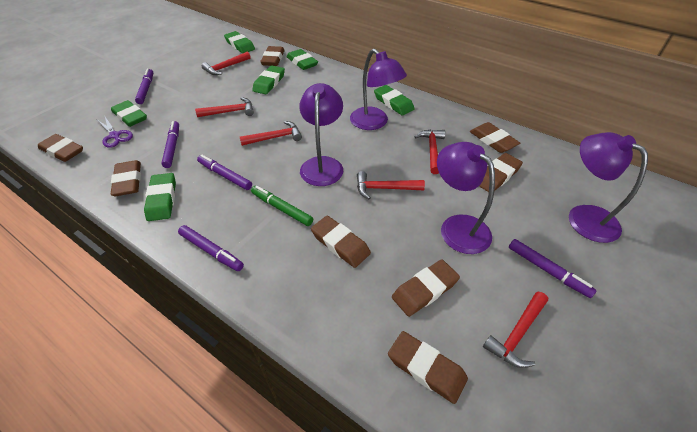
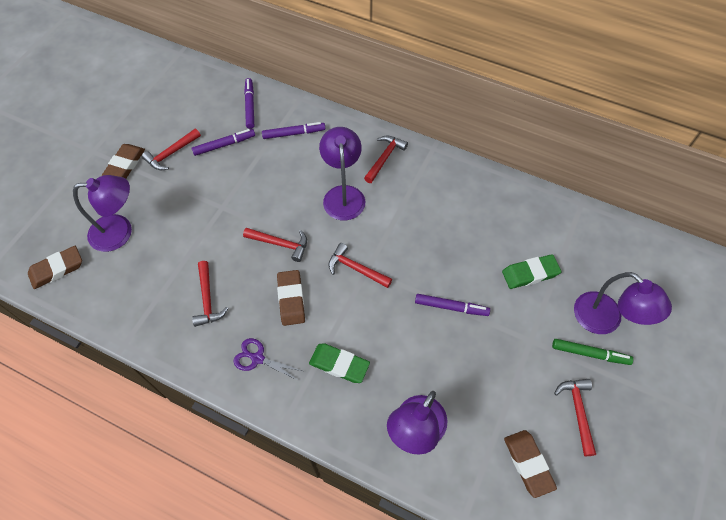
brown eraser: [38,134,83,162] [111,160,141,196] [260,46,285,66] [311,216,371,268] [388,331,468,404] [392,259,460,317] [470,122,520,153] [479,153,523,192] = 8 -> [28,246,82,289] [102,144,145,179] [277,270,305,326] [504,430,557,498] = 4
green eraser: [111,100,147,127] [144,173,176,221] [224,31,255,54] [252,65,285,94] [286,49,318,70] [374,85,415,116] = 6 -> [309,343,370,383] [502,254,562,289] = 2
purple marker: [135,68,153,104] [161,121,179,168] [178,225,244,271] [197,155,252,190] [509,239,597,298] = 5 -> [192,129,255,156] [244,78,254,129] [262,122,325,139] [415,294,490,316] = 4

